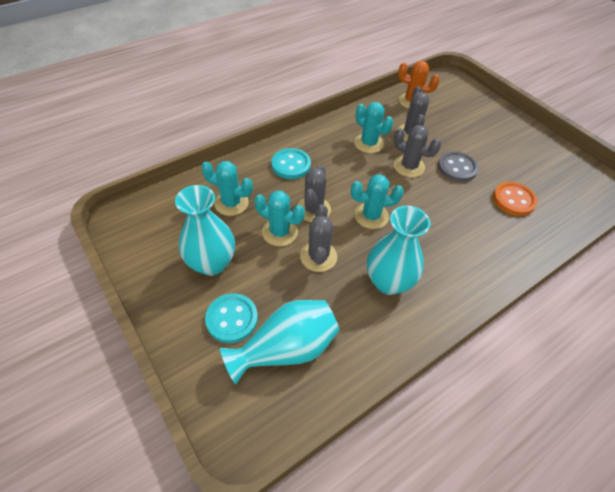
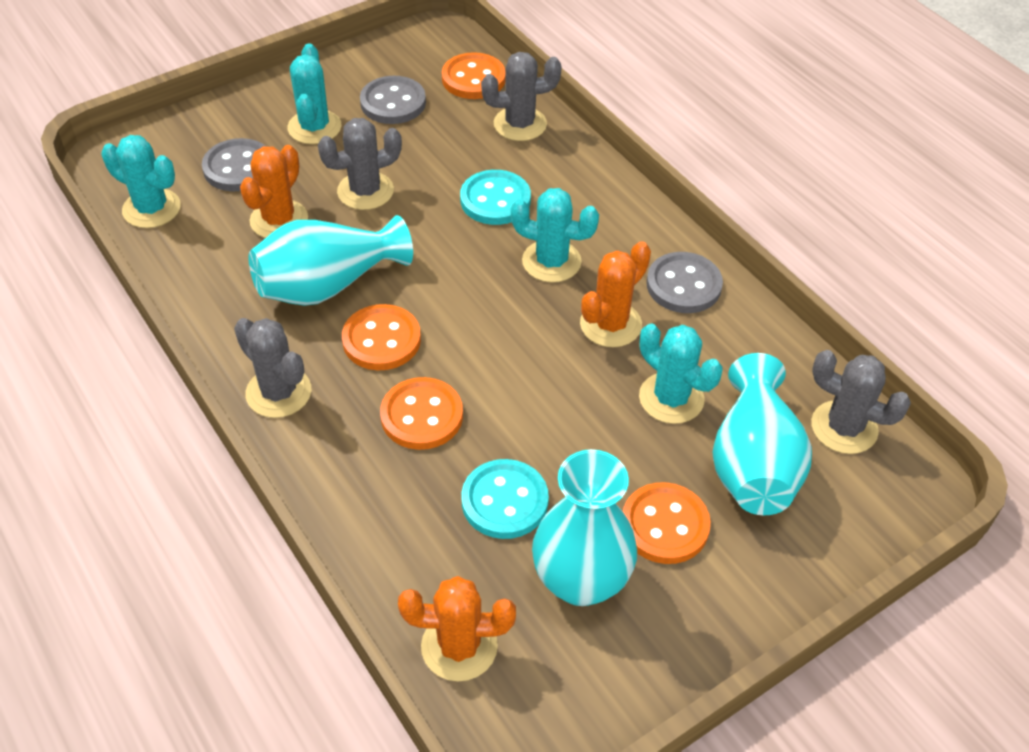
grey button: [438,151,479,182] = 1 -> [202,138,265,191] [360,76,426,124] [646,252,723,313] = 3
orange button: [493,182,538,216] = 1 -> [342,304,421,370] [380,377,463,450] [442,52,505,99] [623,482,711,564] = 4
orange cactus: [398,61,440,109] = 1 -> [240,145,308,238] [398,576,516,681] [580,241,651,347] = 3

